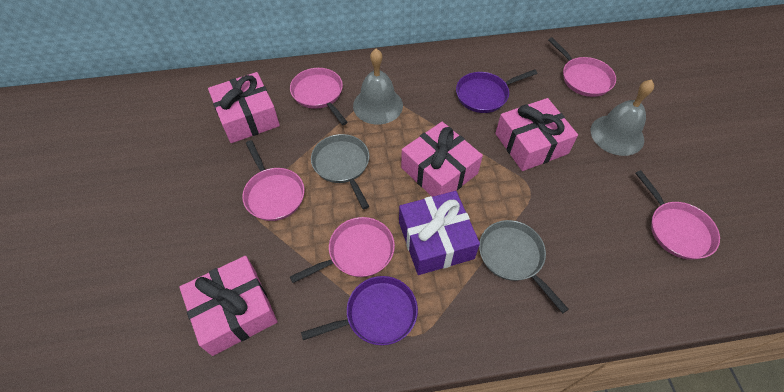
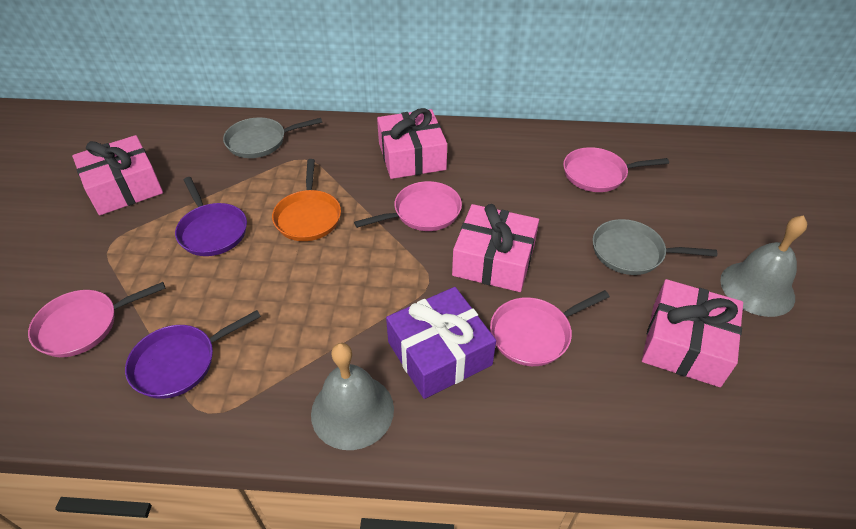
orange pan: none = 0 -> [272,159,341,241] = 1
pink pan: [242,140,305,221] [290,68,348,125] [290,217,395,283] [548,37,616,97] [635,170,720,260] = 5 -> [28,282,166,357] [354,181,462,231] [490,290,610,366] [563,147,669,192] = 4

